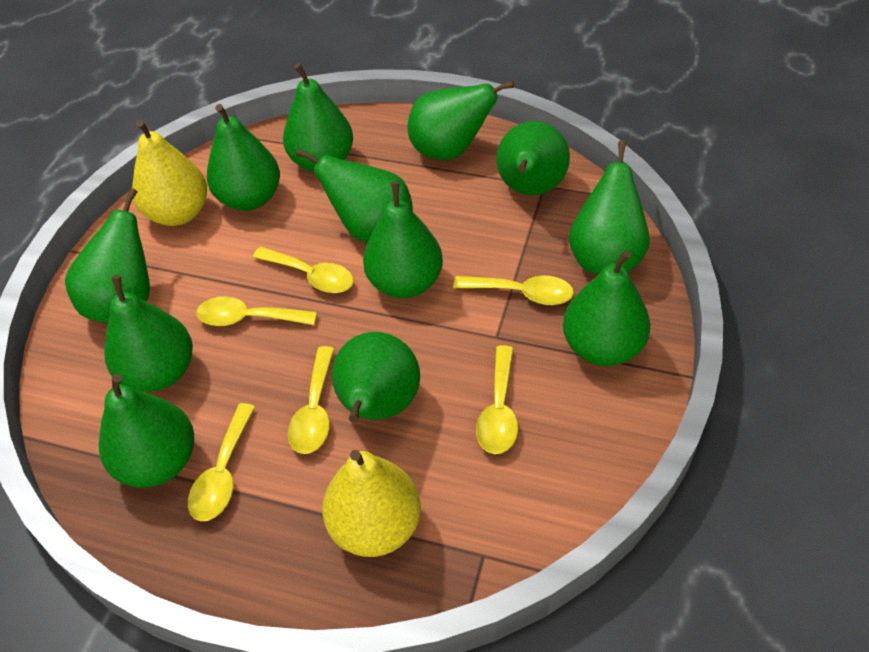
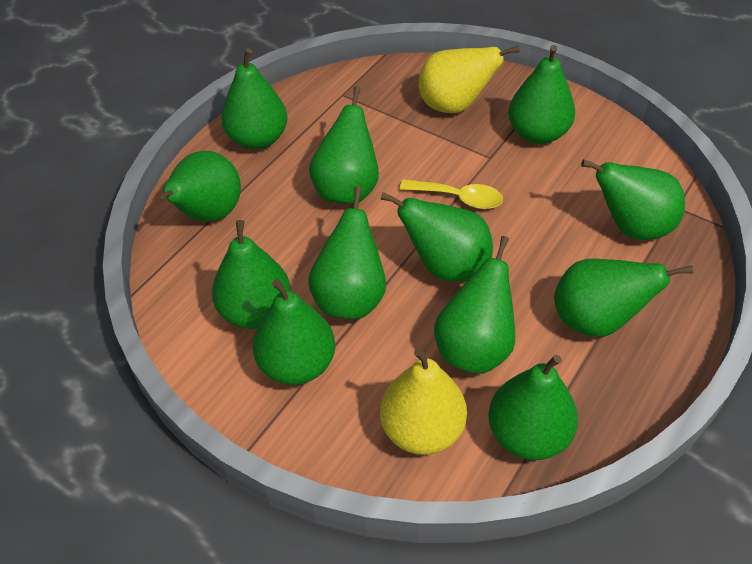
yellow spoon: [188,403,255,521] [196,297,317,326] [253,247,354,293] [288,346,334,454] [453,276,574,305] [476,345,518,454] = 6 -> [400,179,503,209] = 1

